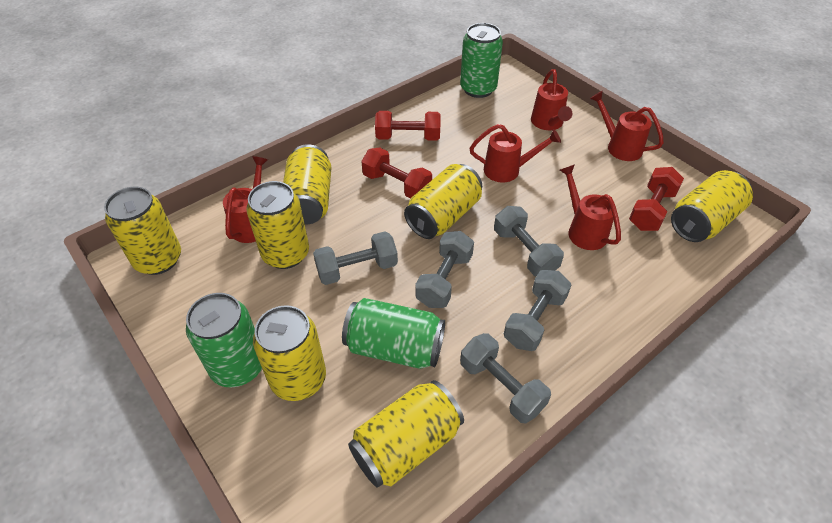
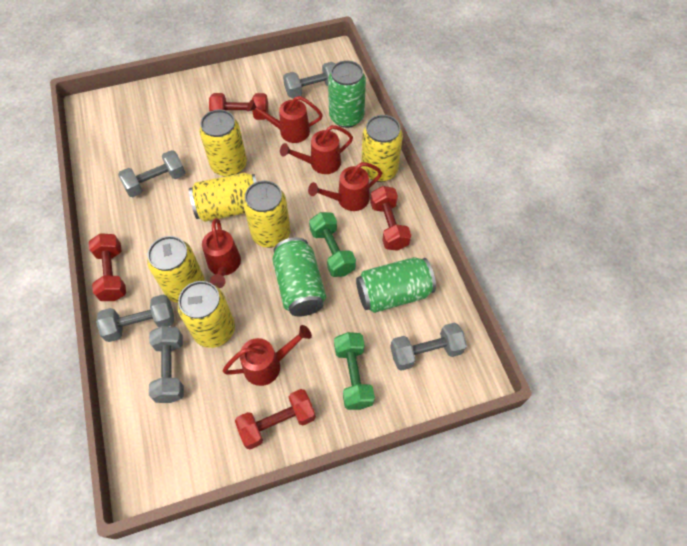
green dumbbell: none = 0 -> [309,212,356,277] [334,332,375,410] = 2
red dumbbell: [361,147,432,198] [375,111,441,141] [629,167,684,231] = 3 -> [89,233,126,301] [209,93,268,120] [235,389,316,449] [370,186,411,251] = 4
yellow can: [104,187,181,275] [246,181,309,269] [253,305,326,401] [283,144,331,225] [348,380,464,488] [404,164,482,239] [671,170,753,242] = 7 -> [147,236,205,303] [177,281,235,348] [189,173,256,222] [199,110,247,177] [243,181,290,248] [361,115,403,182] = 6

